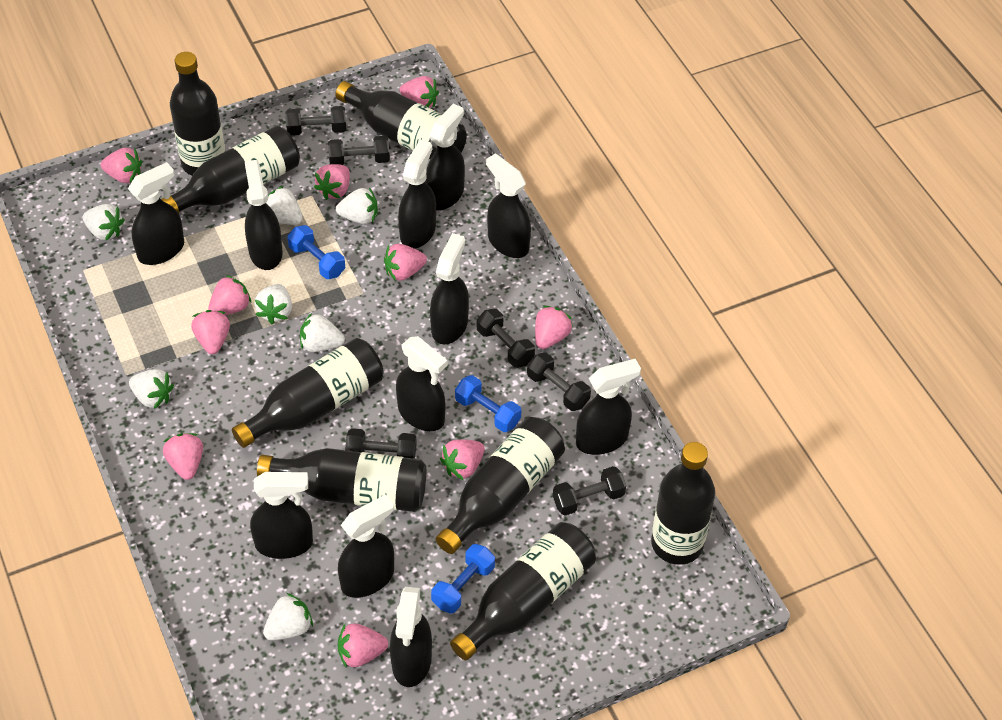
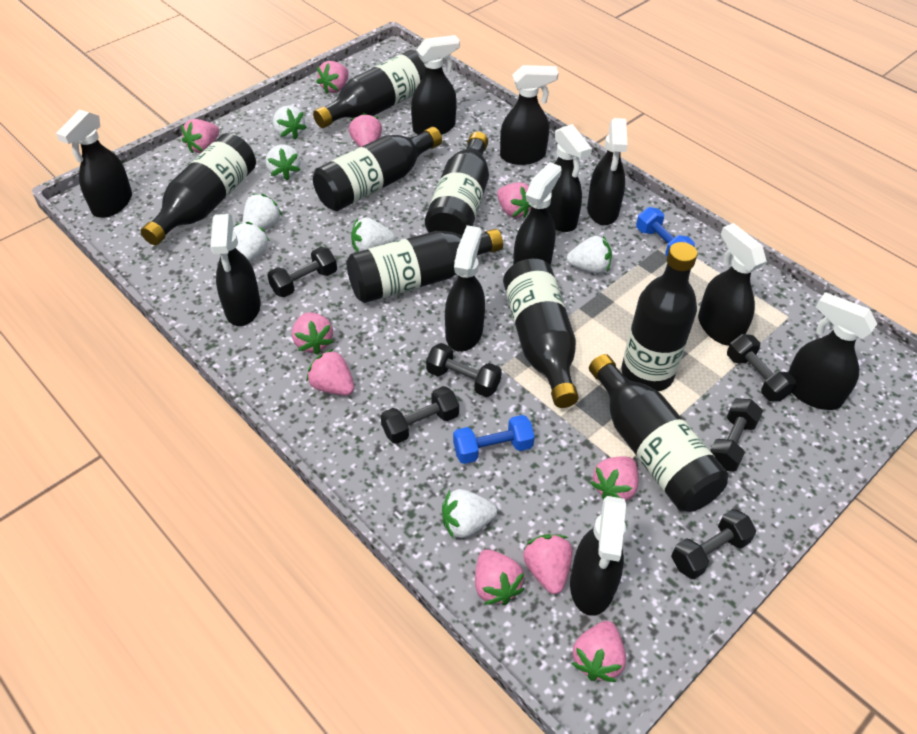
blue dumbbell: [287,225,345,279] [431,544,495,614] [455,375,521,432] = 3 -> [453,415,535,464] [636,207,695,257] = 2

